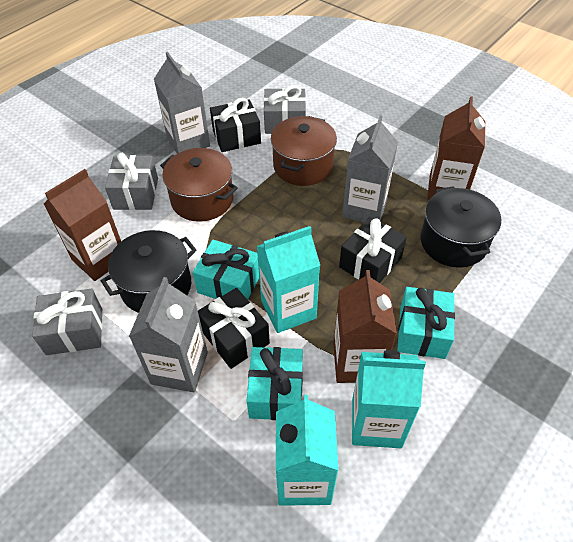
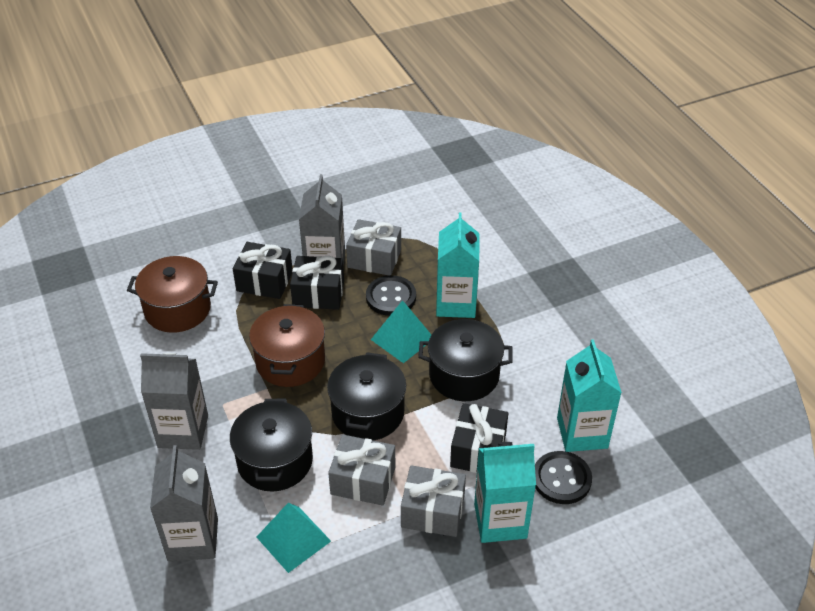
black button: none = 0 -> [366,275,416,316] [535,451,592,504] = 2
black pot: [101,230,197,313] [420,186,501,268] = 2 -> [230,399,313,491] [327,352,406,440] [418,319,513,401] = 3
brown carton: [44,169,121,281] [333,270,397,383] [427,96,485,200] = 3 -> none = 0
turquoise gift: [193,240,259,300] [246,347,303,420] [397,287,455,359] = 3 -> none = 0
turquoise pyramid: none = 0 -> [257,503,331,573] [371,300,432,363] = 2

